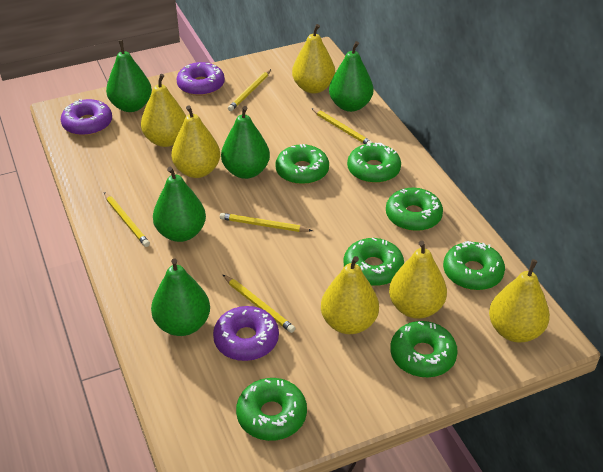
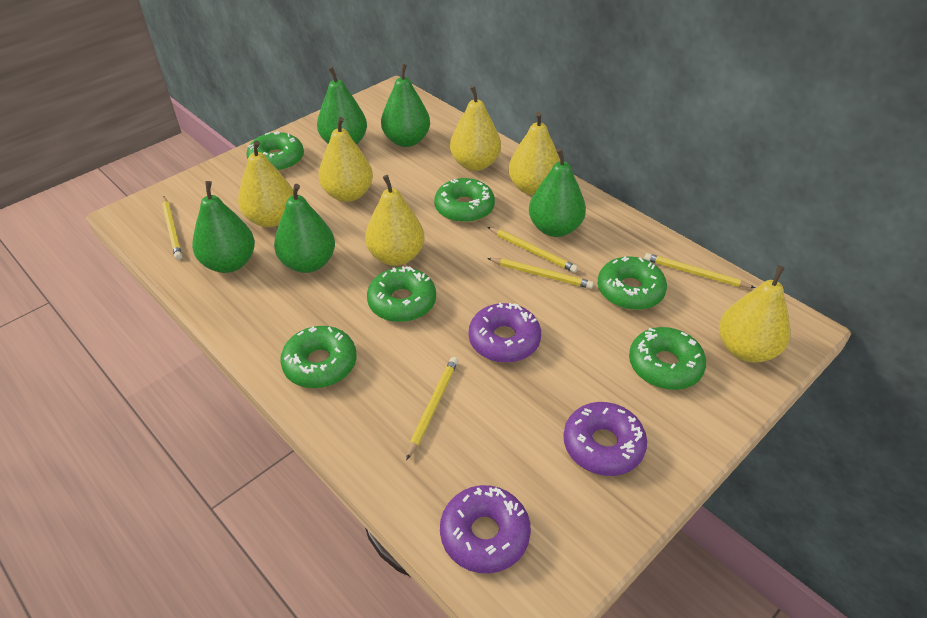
green donut: [236,378,307,441] [275,144,329,185] [343,238,404,286] [347,142,401,183] [386,188,443,231] [390,321,458,378] [443,241,505,290] = 7 -> [246,131,304,172] [280,326,357,388] [367,266,436,322] [434,178,495,223] [598,256,667,310] [629,327,706,390] = 6

